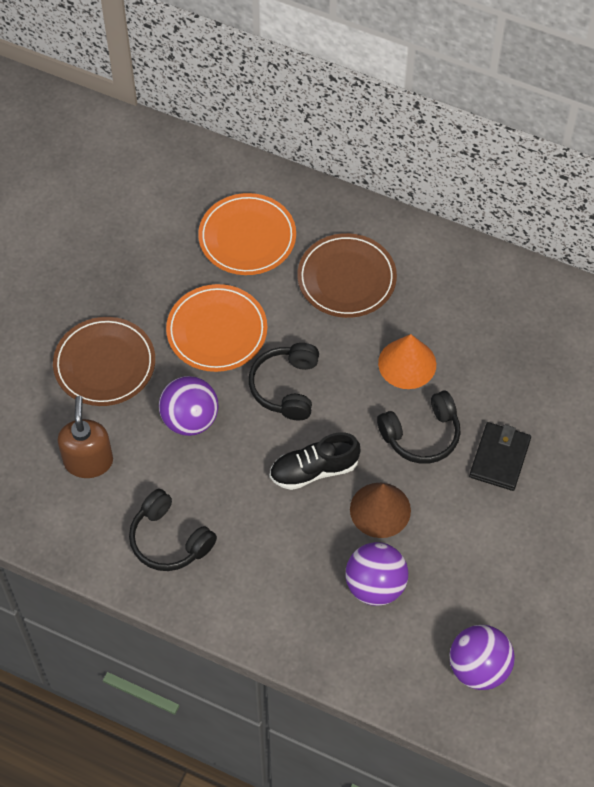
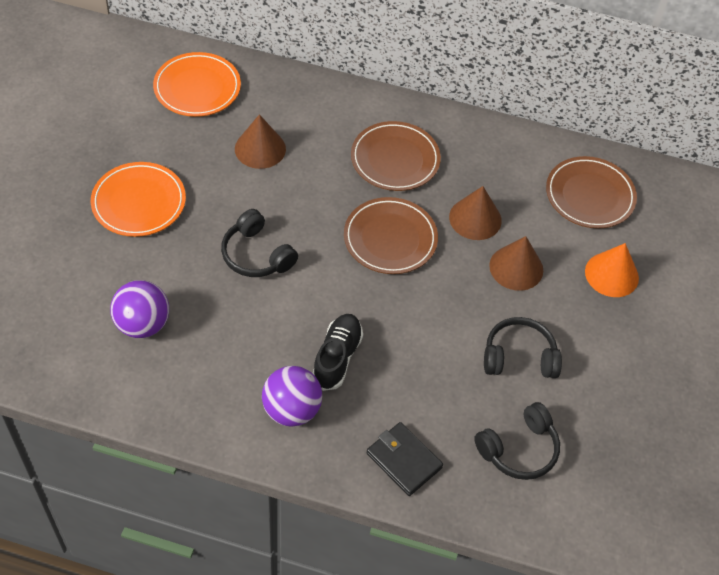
brown cone: [350,483,411,538] = 1 -> [235,114,286,169] [449,186,502,240] [489,236,543,291] = 3
brown plate: [53,317,155,406] [297,233,397,318] = 2 -> [344,197,438,274] [351,121,441,191] [546,156,637,229] = 3
brown soap dispenser: [58,396,113,478] = 1 -> none = 0
purple ball: [159,376,219,436] [346,542,408,606] [450,625,515,690] = 3 -> [110,280,169,338] [262,366,322,427] = 2

